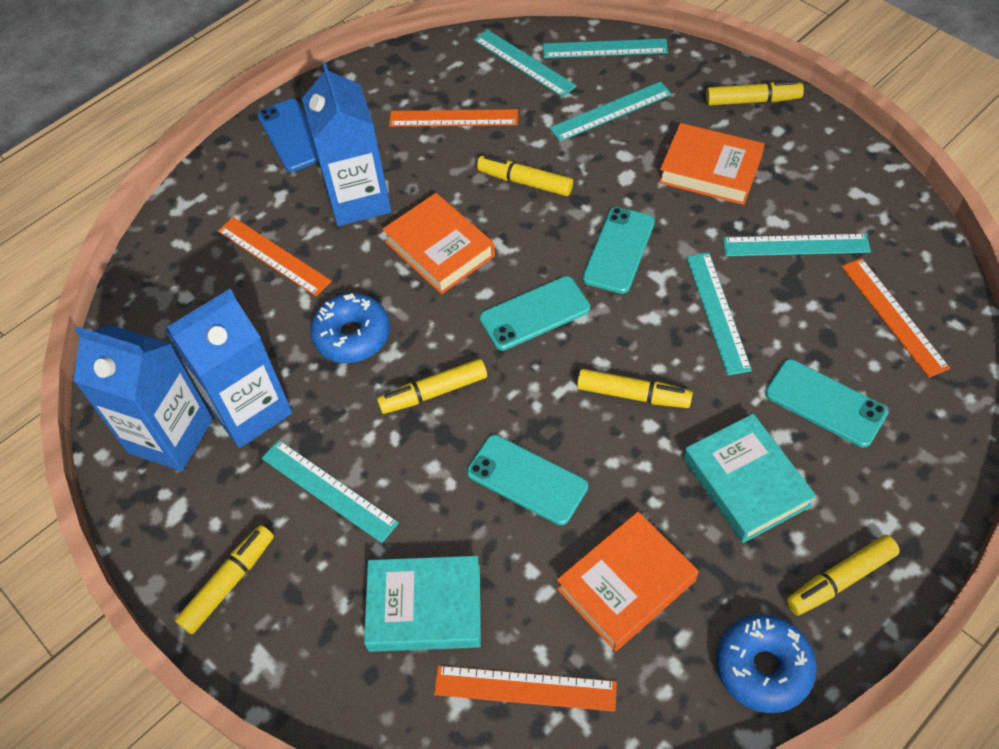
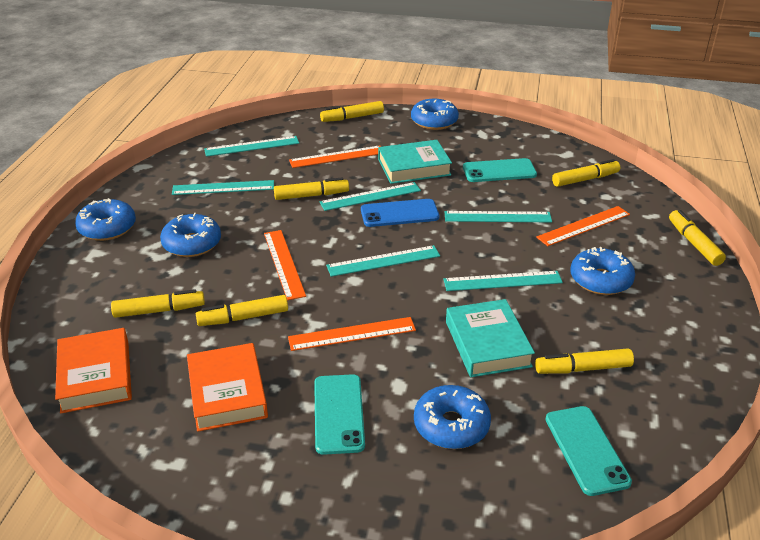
blue carton: [73,325,213,471] [165,289,292,448] [302,62,391,226] = 3 -> none = 0
blue donut: [310,293,390,363] [716,614,817,713] = 2 -> [75,198,136,241] [160,213,221,257] [411,99,459,130] [414,385,491,449] [570,247,635,295] = 5
orange book: [382,193,495,294] [557,512,698,651] [659,123,765,205] = 3 -> [55,328,132,414] [187,343,268,432] = 2
turquoise phone: [467,435,588,525] [479,276,590,351] [582,207,655,294] [765,359,888,448] = 4 -> [314,374,365,455] [463,158,537,182] [545,406,632,496] = 3
yellow marker: [175,525,274,634] [377,359,487,414] [477,155,573,196] [577,369,693,408] [706,81,804,106] [786,535,900,616] = 6 -> [111,289,205,318] [196,295,288,326] [274,177,349,200] [320,101,384,122] [535,348,634,374] [552,159,620,187] [669,210,726,266] = 7

